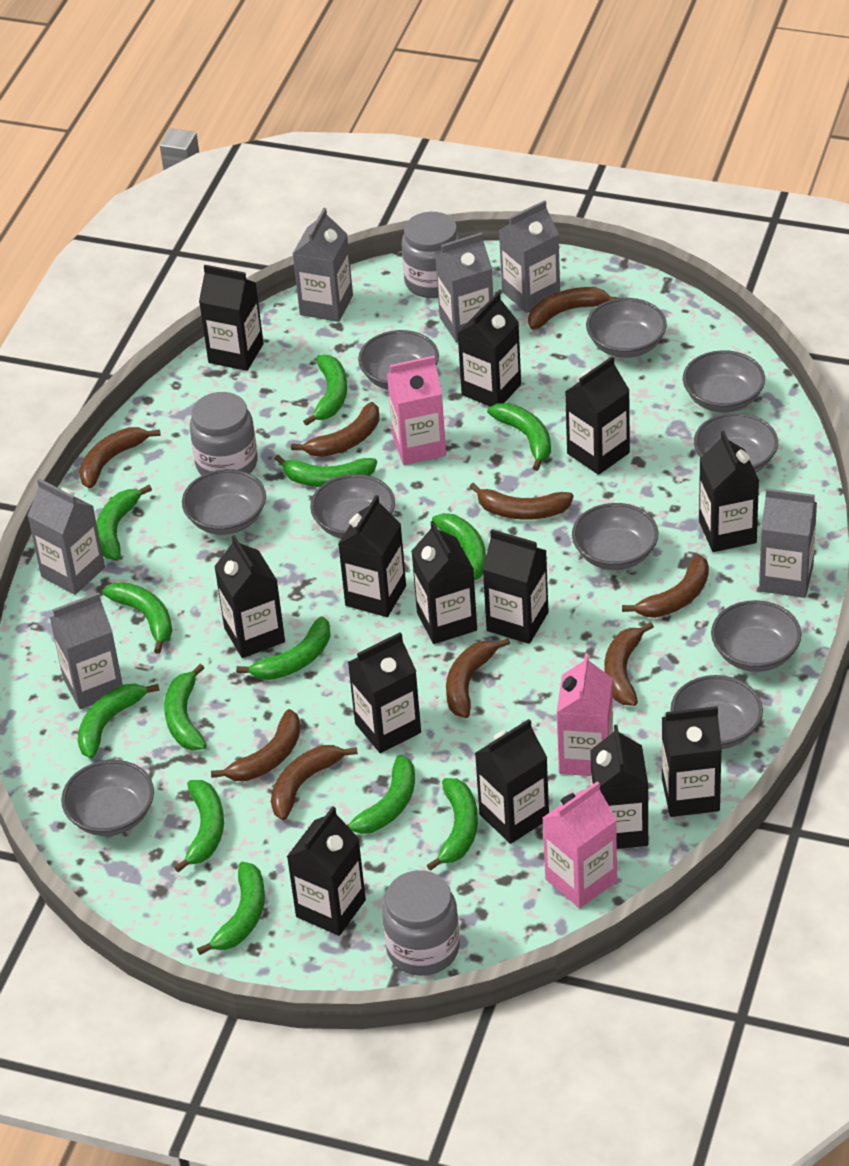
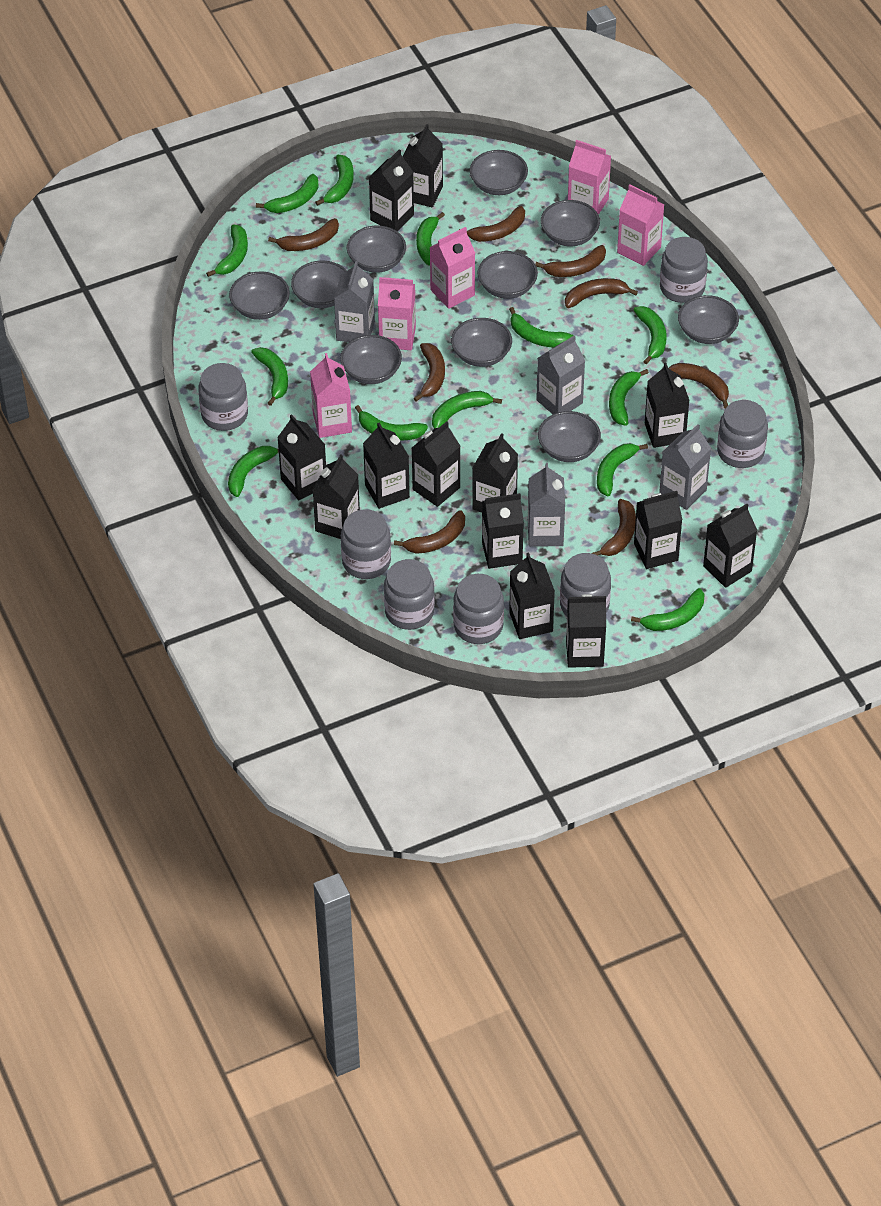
brown banana: [79,427,161,489] [211,709,301,781] [271,745,358,820] [291,402,379,457] [446,638,510,718] [470,483,574,520] [528,287,618,330] [604,622,654,706] [622,554,709,618] = 9 -> [268,218,339,251] [394,510,465,554] [414,343,445,402] [459,206,525,242] [535,245,606,277] [565,278,638,308] [591,499,636,556] [668,363,729,409] = 8
grey carton: [27,479,105,595] [49,592,123,709] [293,208,353,322] [435,232,493,342] [499,200,560,313] [759,488,817,598] = 6 -> [334,261,375,342] [528,463,565,547] [536,336,585,414] [659,424,711,510] = 4
grey jar: [190,392,258,476] [382,870,460,976] [401,212,461,298] = 3 -> [198,363,248,431] [341,509,391,579] [384,559,435,630] [453,574,504,644] [560,553,611,616] [660,237,708,303] [717,400,768,468] = 7
pink carton: [387,356,446,465] [543,781,617,908] [556,653,613,776] = 3 -> [310,353,352,438] [378,277,416,350] [430,227,475,309] [568,140,611,215] [617,184,664,266] = 5

